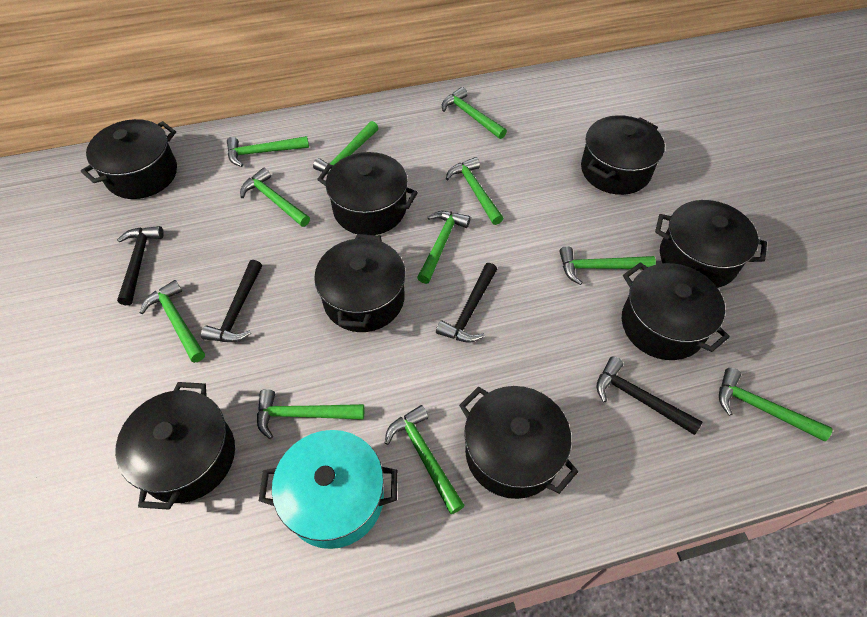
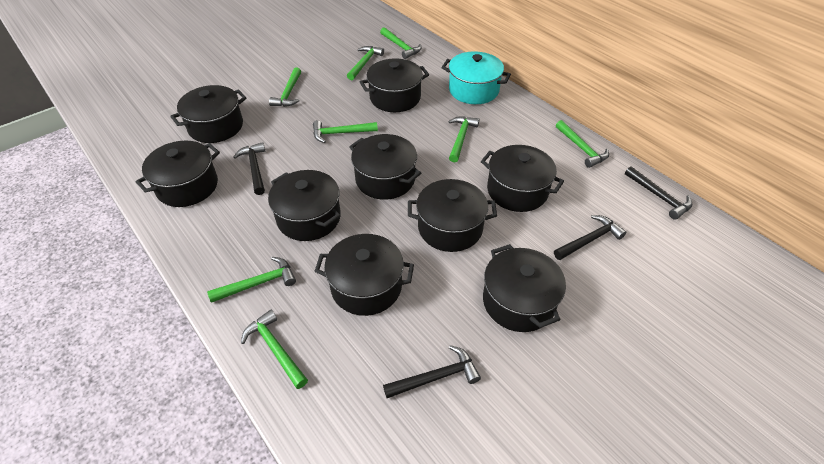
black pot: [81,119,177,199] [115,382,235,510] [314,234,406,332] [317,152,418,235] [459,386,578,499] [581,115,665,195] [622,262,730,360] [655,200,767,288] = 8 -> [136,141,220,207] [170,85,247,143] [268,170,341,241] [314,234,414,316] [349,134,421,200] [360,58,429,112] [408,179,497,252] [481,145,564,212] [483,244,566,332] = 9
green hammer: [140,280,205,363] [227,136,309,167] [240,168,310,227] [257,389,364,439] [313,121,379,174] [385,405,465,514] [417,211,471,284] [442,87,507,139] [446,157,504,225] [560,246,656,285] [719,368,833,441] = 11 -> [207,257,296,303] [241,310,308,389] [269,67,301,107] [313,120,378,143] [347,46,384,80] [380,27,421,59] [448,116,479,162] [556,120,609,168] = 8

